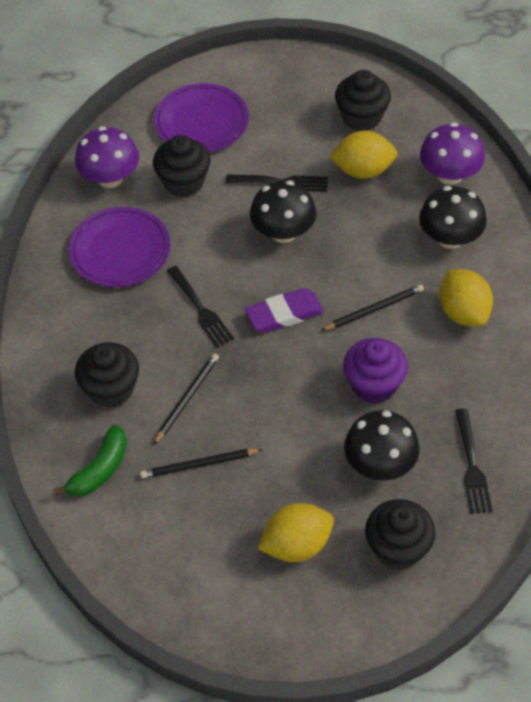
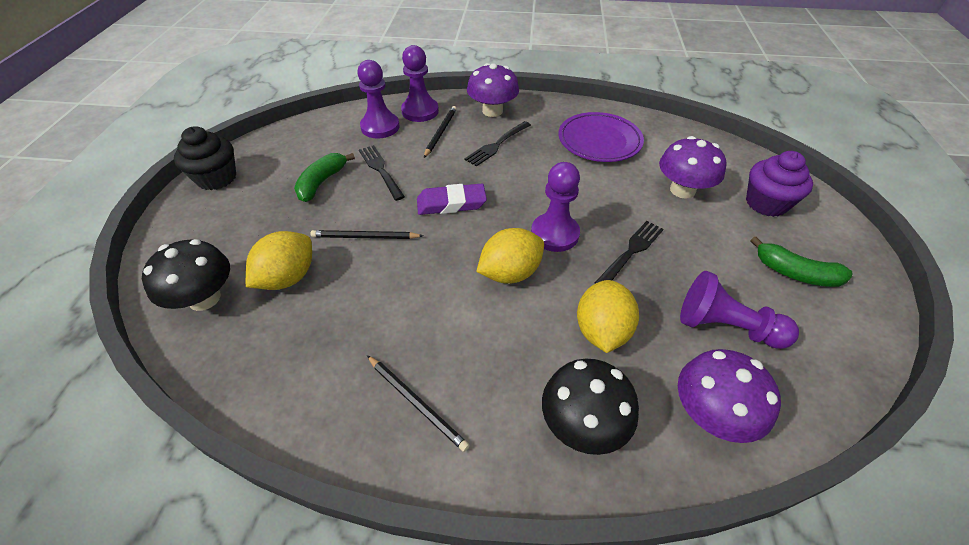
black cupcake: [75,342,139,408] [153,135,210,197] [335,70,391,131] [365,499,435,570] = 4 -> [174,126,236,190] = 1
black mushroom: [250,181,316,243] [344,410,420,480] [419,186,487,249] = 3 -> [142,239,230,311] [542,358,639,455] = 2
green banana: [54,424,127,496] = 1 -> [294,153,355,202] [750,237,853,287] = 2
purple mushroom: [75,126,139,188] [420,122,485,185] = 2 -> [467,63,519,117] [659,136,727,199] [678,349,781,443] = 3
purple pawn: none = 0 -> [357,60,400,138] [401,45,439,122] [531,162,580,252] [680,271,799,349] = 4
purple plate: [69,207,170,287] [154,83,249,152] = 2 -> [558,112,644,162] = 1

